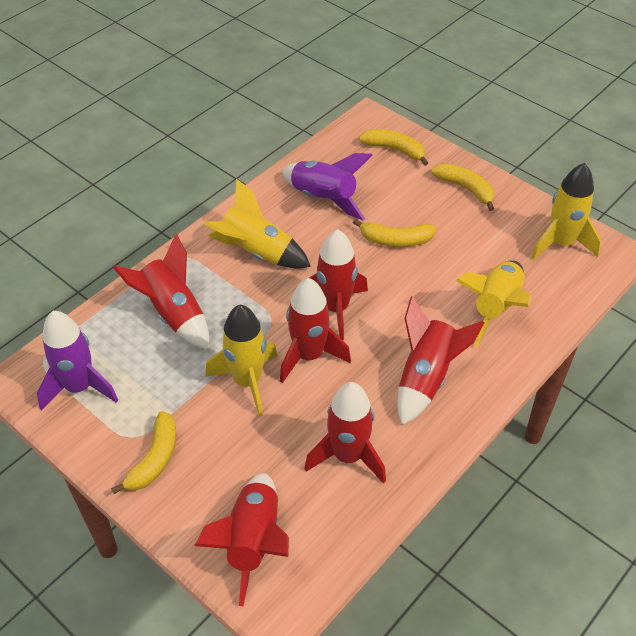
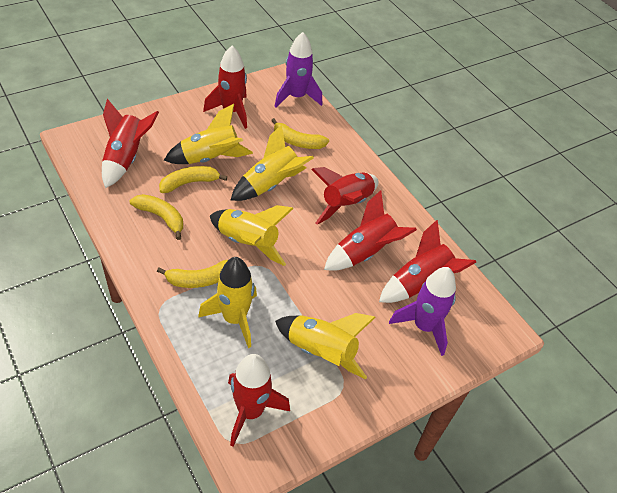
yellow rocket: [204,179,311,268] [205,305,278,416] [456,260,531,346] [531,163,601,260] = 4 -> [164,104,253,164] [198,257,257,348] [210,205,294,266] [231,124,314,201] [275,313,376,380] = 5

